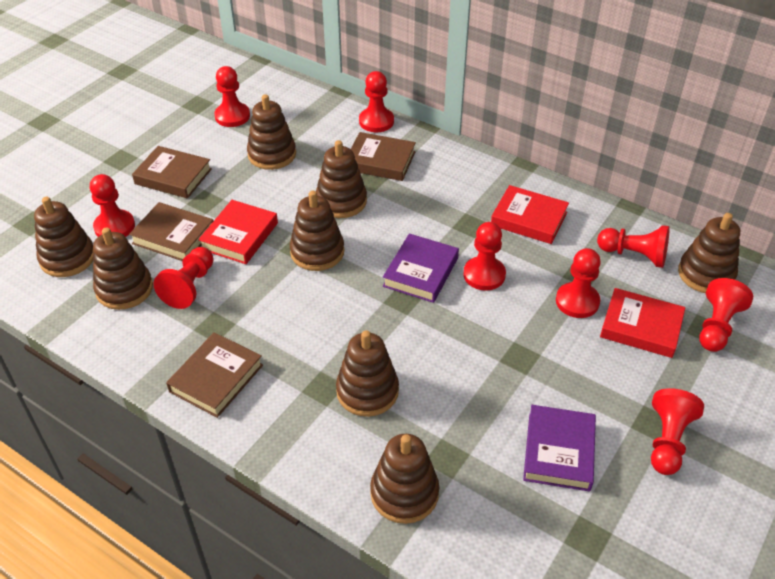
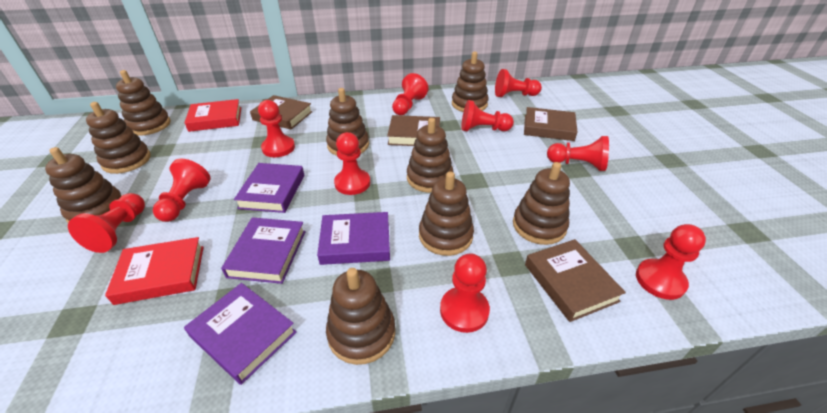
brown stacking toy: [34,197,94,277] [93,227,153,310] [247,94,296,170] [290,191,344,271] [316,140,367,218] [336,330,399,417] [370,434,439,524] [678,213,740,293] = 8 -> [45,147,122,223] [86,102,151,174] [116,70,171,135] [326,88,369,156] [326,268,395,365] [407,118,453,193] [419,171,474,256] [452,52,489,112] [513,162,570,245] = 9
purple book: [383,233,459,303] [523,405,596,492] = 2 -> [184,283,297,385] [221,217,306,284] [234,163,304,213] [317,212,390,265] = 4
red book: [198,200,278,264] [491,185,569,244] [600,288,685,358] = 3 -> [105,237,204,305] [184,99,241,132] = 2
red pawn: [90,174,135,237] [153,247,214,309] [214,66,250,127] [359,71,394,132] [463,222,506,291] [556,248,601,318] [597,225,670,268] [651,388,704,475] [700,278,753,352] = 9 -> [68,193,145,253] [153,159,211,222] [258,100,295,157] [334,132,370,195] [392,73,429,115] [440,253,490,333] [461,100,514,131] [495,69,542,97] [547,136,609,171] [636,224,706,300] = 10

